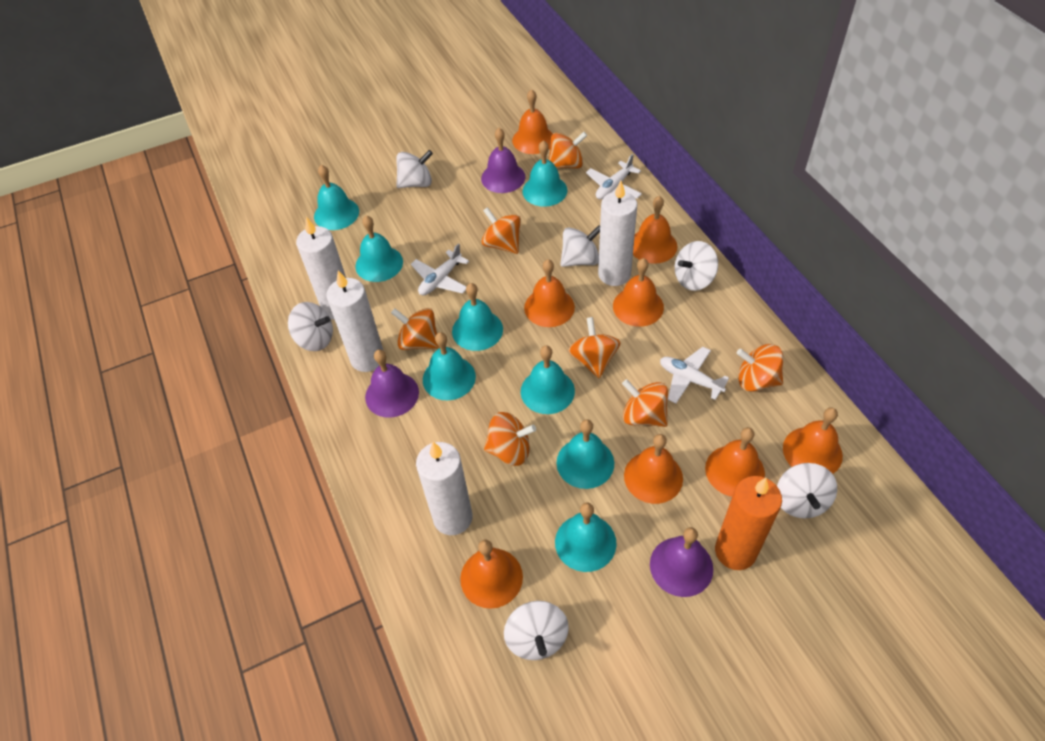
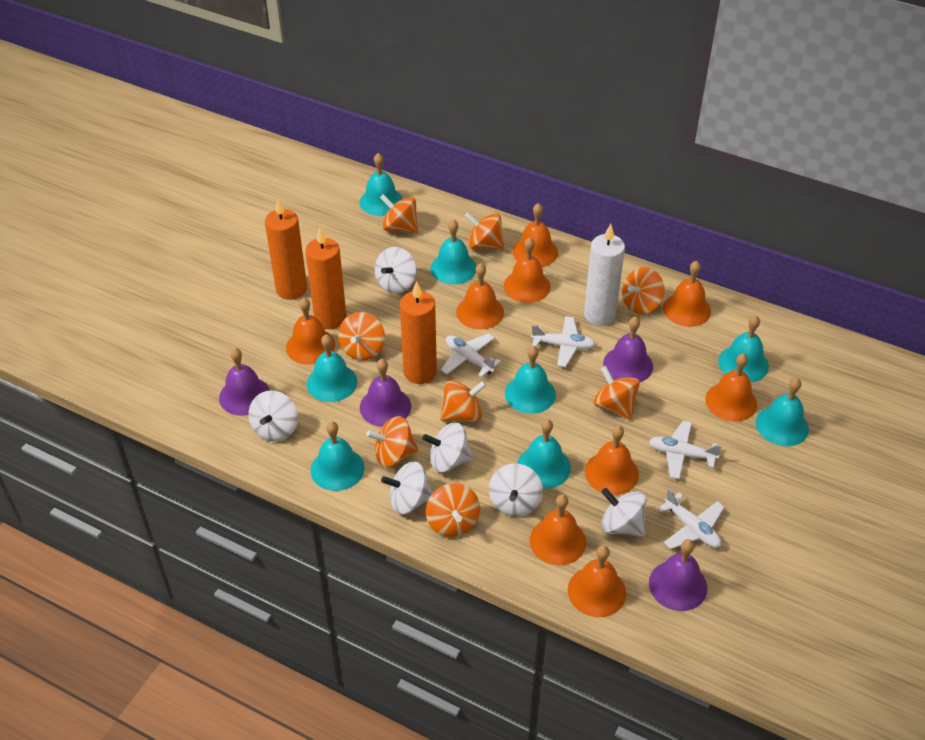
orange bell: [460,540,523,609] [512,89,553,154] [524,259,575,327] [613,258,664,327] [624,434,683,504] [633,196,678,264] [705,427,765,497] [783,407,843,474] = 8 -> [286,298,335,365] [456,264,504,329] [504,237,551,303] [512,203,558,267] [530,494,586,566] [568,545,626,617] [585,426,639,495] [663,261,711,327] [705,353,757,422] = 9
orange candle: [715,476,782,570] = 1 -> [265,198,307,300] [305,228,346,329] [400,281,437,384] = 3
orange spinning top: [391,308,440,350] [481,207,521,254] [484,412,536,466] [549,132,587,169] [568,317,621,378] [622,379,668,427] [737,344,783,391] = 7 -> [338,312,385,361] [366,416,418,467] [380,194,418,233] [426,483,480,537] [440,380,486,422] [464,212,504,249] [594,366,640,420] [622,267,665,314] = 8
purple bell: [365,349,419,418] [481,128,525,193] [650,527,713,597] = 3 -> [219,348,270,416] [360,359,411,427] [603,316,653,382] [649,539,707,611] = 4
white candle: [296,217,346,320] [327,270,384,372] [416,442,473,535] [598,181,637,286] = 4 -> [584,224,625,326] = 1
white plane: [411,243,469,295] [586,154,642,199] [660,347,729,403] = 3 -> [441,333,501,377] [531,316,596,367] [649,421,722,479] [658,489,725,549] = 4

